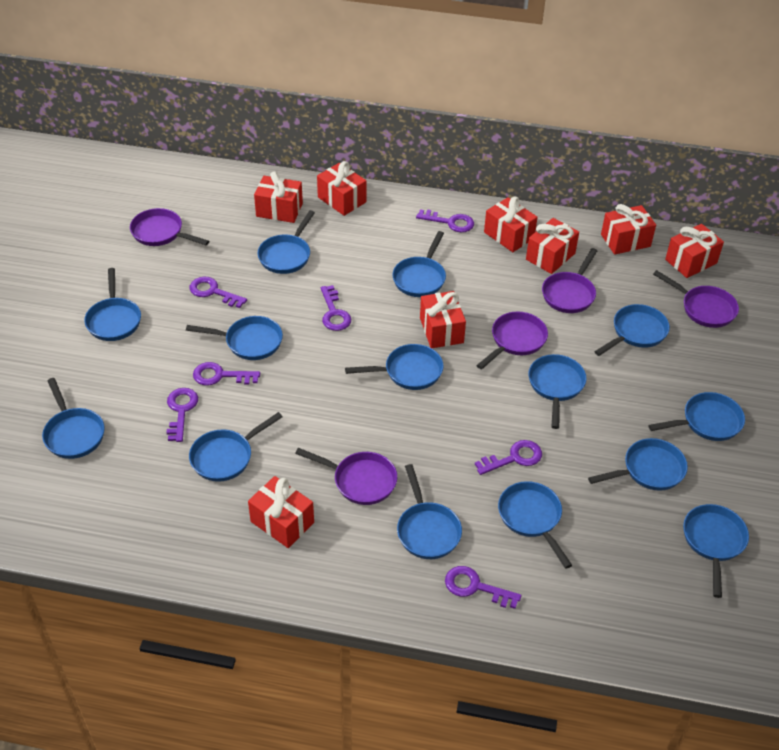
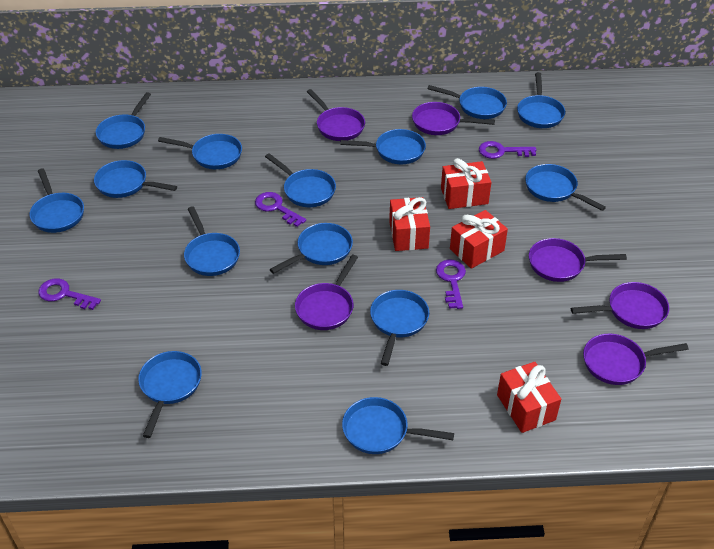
purple key: [167,388,198,442] [190,277,247,308] [193,362,260,385] [321,285,351,331] [416,209,474,232] [445,566,521,609] [475,440,542,475] = 7 -> [38,278,101,310] [255,192,306,227] [436,260,466,309] [479,141,536,159] = 4
purple pan: [130,208,209,246] [295,448,397,505] [476,312,548,369] [542,248,597,313] [653,270,739,328] = 5 -> [295,255,358,330] [307,89,365,141] [412,102,495,135] [529,238,627,282] [571,282,669,329] [583,334,689,385] = 6
red gift: [248,476,314,548] [254,171,303,223] [317,161,366,216] [420,291,466,348] [484,196,538,252] [526,218,579,274] [601,204,656,255] [665,224,724,278] = 8 -> [389,197,430,251] [441,158,491,209] [450,210,508,269] [497,362,561,433] = 4

